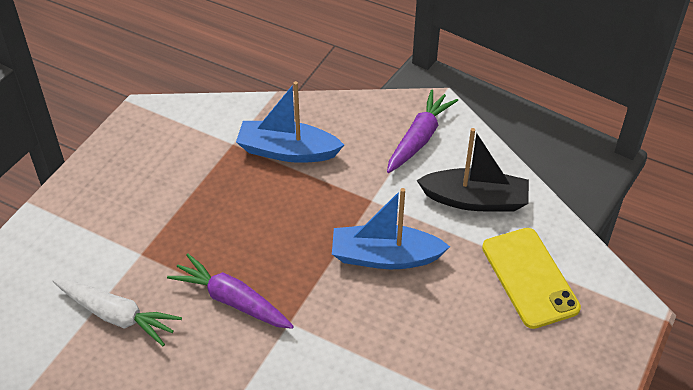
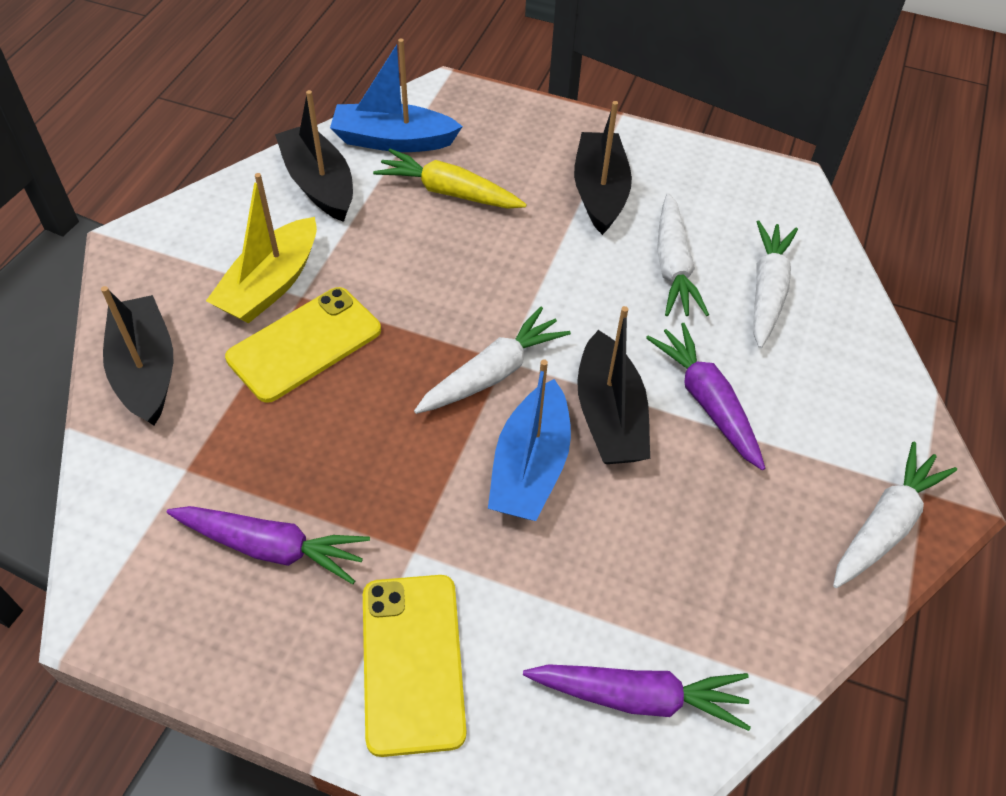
black boat: [417,128,529,212] = 1 -> [101,286,173,426] [275,90,353,222] [574,101,632,235] [577,306,650,464] = 4
purple carrot: [167,253,294,329] [387,89,458,173] = 2 -> [167,506,370,584] [523,664,751,731] [646,323,765,470] = 3
white carrot: [53,279,182,346] = 1 -> [414,307,571,414] [657,193,709,316] [753,220,798,348] [833,442,957,588] = 4
yellow boat: none = 0 -> [206,173,317,324] = 1
yellow carrot: none = 0 -> [373,149,527,209] = 1
yellow phone: [482,228,581,329] = 1 -> [225,287,381,403] [363,575,466,757] = 2

